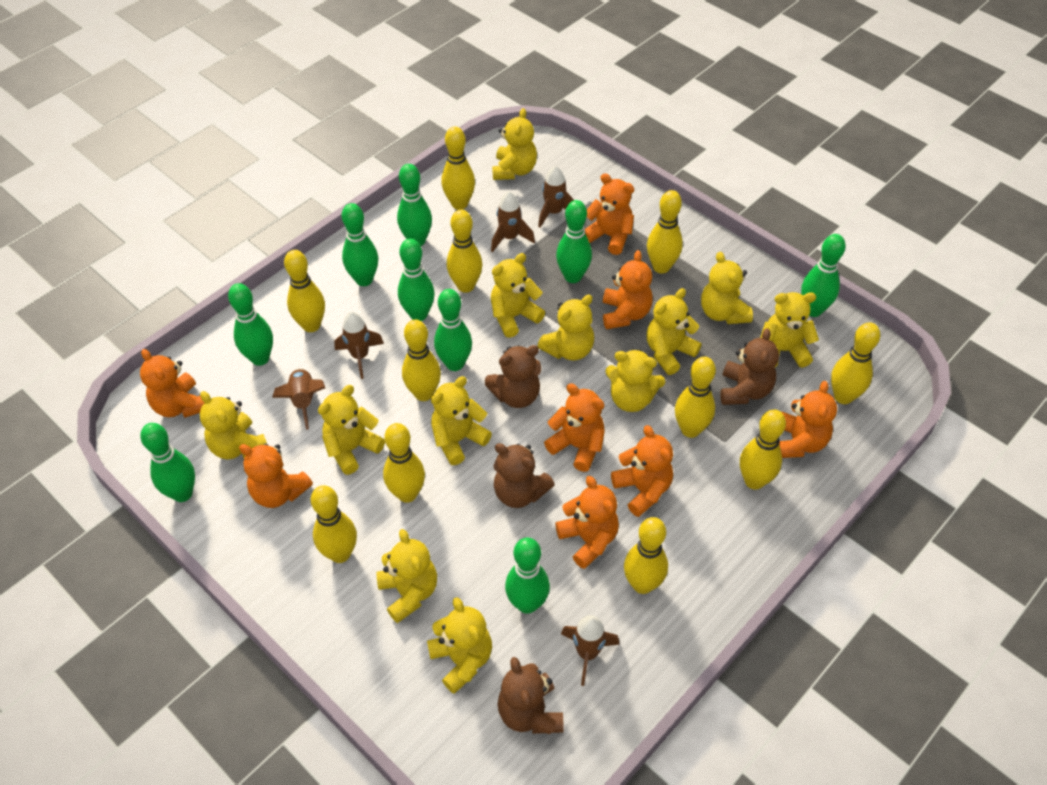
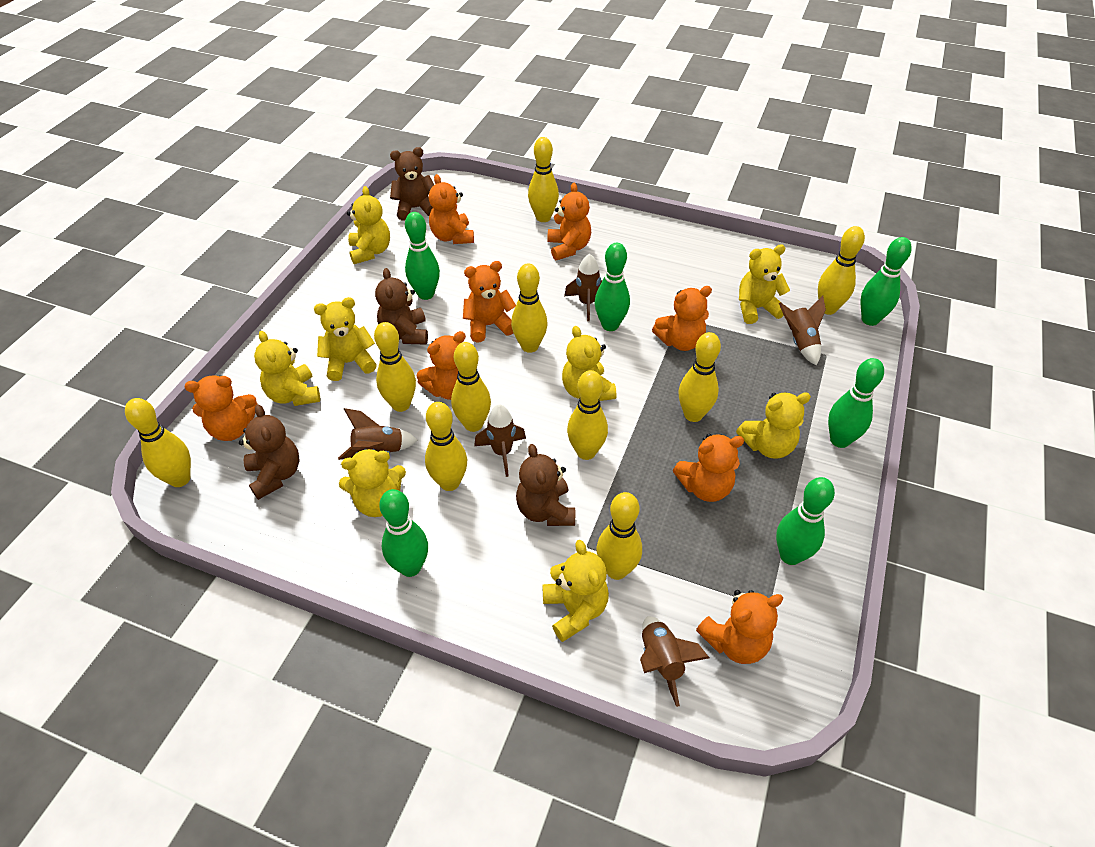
green bowling pin: [140,423,195,502] [228,283,273,366] [342,203,378,286] [397,164,432,246] [398,239,435,321] [434,289,472,371] [505,538,550,614] [556,200,592,283] [801,234,846,317] = 9 -> [379,489,428,577] [405,212,440,300] [595,243,630,331] [776,477,835,565] [828,358,884,448] [861,237,912,326] = 6
yellow bowling pin: [284,250,325,332] [311,485,357,563] [383,423,425,503] [402,319,441,401] [441,126,475,210] [447,209,482,293] [624,517,668,594] [647,190,683,274] [675,356,716,438] [740,409,786,490] [831,322,880,404] = 11 -> [125,398,191,487] [374,322,416,412] [425,402,467,491] [451,342,491,432] [511,263,548,353] [528,137,559,222] [567,370,608,460] [596,492,642,580] [678,332,721,422] [818,226,865,315] = 10
yellow teddy bear: [200,391,267,460] [318,385,385,475] [376,529,437,623] [427,597,492,694] [431,376,492,465] [491,253,545,338] [492,108,537,180] [538,295,594,360] [605,349,665,412] [647,288,701,375] [701,252,753,324] [760,292,819,368] = 12 -> [254,331,320,406] [314,297,377,381] [339,448,406,517] [347,186,390,264] [542,540,609,642] [562,326,616,401] [736,392,811,459] [739,244,790,324] = 8

